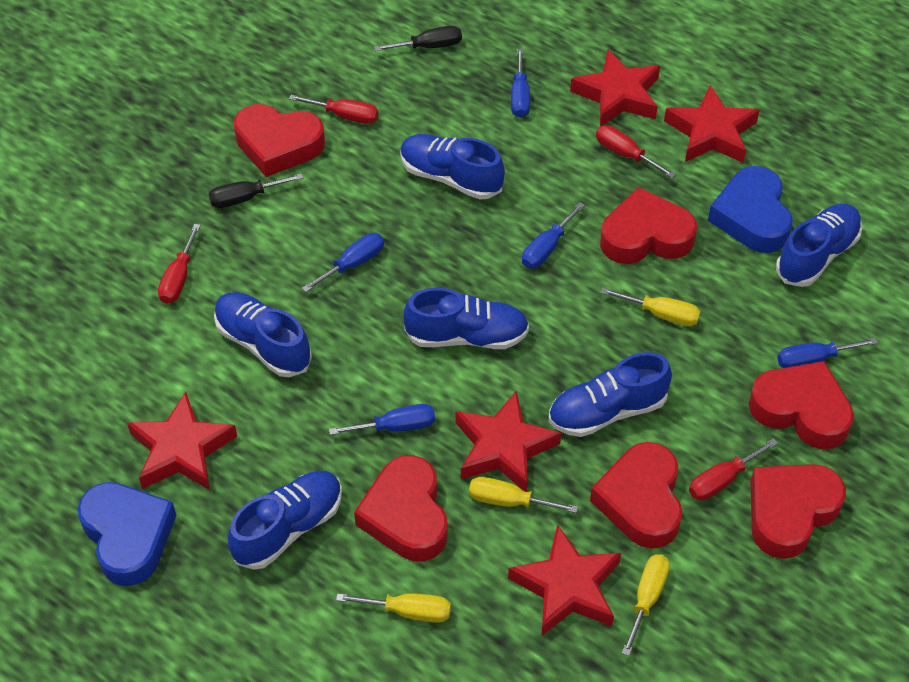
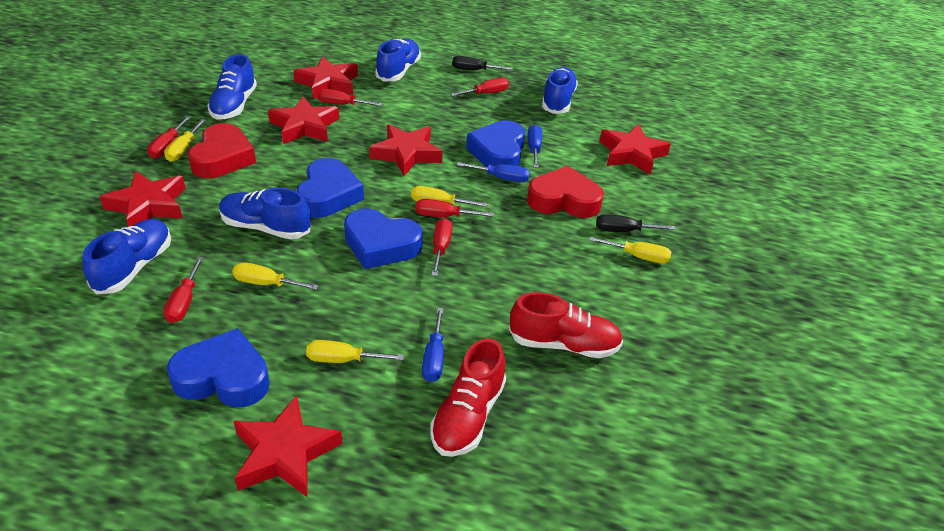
blue heart: [78,482,176,586] [708,166,793,253] = 2 -> [167,328,270,407] [297,158,364,218] [344,208,423,269] [466,120,525,167] = 4
blue screwdriver: [302,233,384,292] [329,404,435,435] [511,49,530,118] [522,202,585,268] [777,338,878,368] = 5 -> [422,308,444,382] [457,162,530,182] [527,125,542,168] = 3
blue shoe: [214,292,312,377] [228,471,342,570] [400,134,505,200] [403,288,529,349] [549,352,672,437] [776,204,862,287] = 6 -> [82,219,171,294] [207,54,257,120] [219,188,311,239] [375,39,421,81] [542,67,578,114] = 5
red heart: [234,104,325,177] [354,455,447,561] [590,442,682,549] [600,187,697,264] [748,361,854,449] [750,464,846,559] = 6 -> [188,123,256,178] [527,166,604,218] = 2
red screwdriver: [158,224,201,304] [289,95,378,124] [596,125,676,178] [689,438,778,501] = 4 -> [147,116,191,159] [163,257,204,323] [317,89,383,106] [415,199,494,217] [431,218,452,276] [451,78,509,96] = 6
red shoe: none = 0 -> [430,338,506,457] [509,292,623,358] = 2
red star: [127,392,237,490] [456,390,561,492] [508,524,621,636] [570,50,660,126] [664,85,760,163] = 5 -> [100,171,186,227] [233,395,342,498] [268,97,339,144] [294,56,358,99] [369,125,443,176] [599,124,671,175] = 6
yellow screwdriver: [336,593,451,623] [469,477,578,513] [601,288,700,326] [622,554,670,656] = 4 -> [164,119,206,162] [232,263,319,290] [306,340,404,363] [411,186,488,207] [589,237,671,264] = 5

